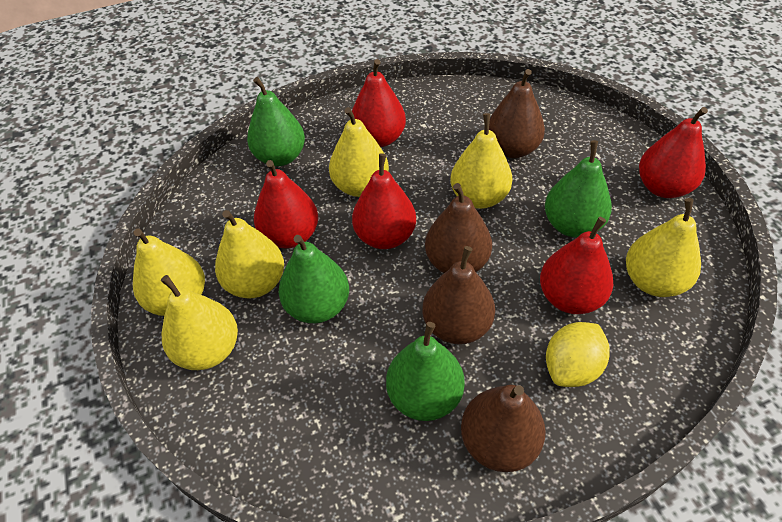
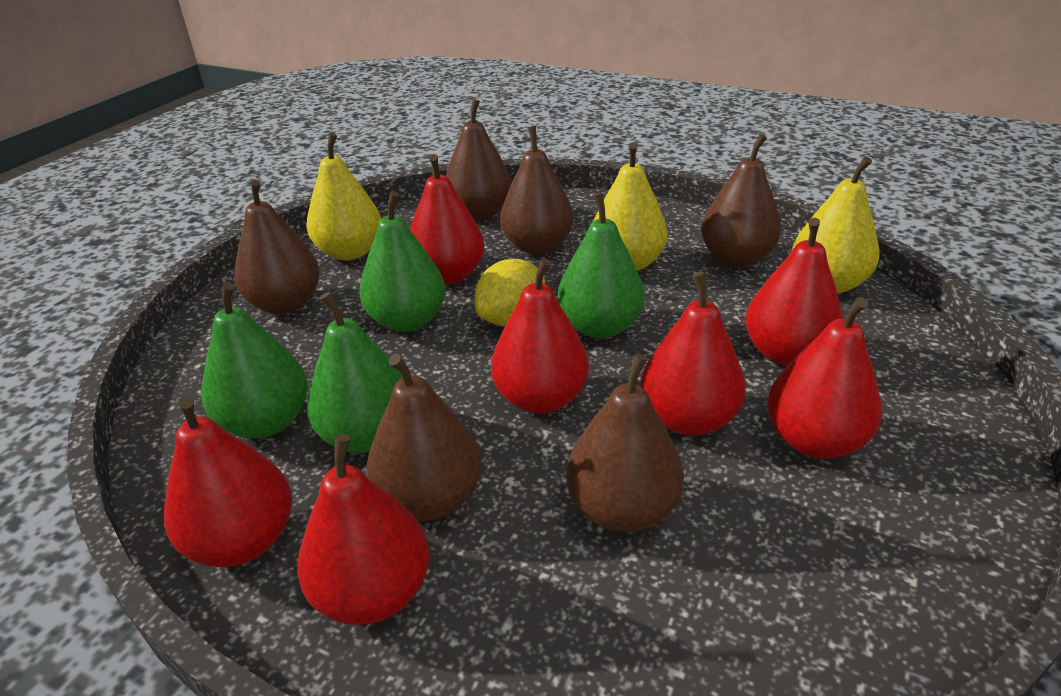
brown pear: [422,246,495,344] [425,183,492,273] [461,385,546,472] [489,69,545,158] = 4 -> [234,179,320,314] [367,354,482,521] [446,99,512,220] [500,126,574,255] [566,353,684,532] [701,134,781,267] = 6
red pear: [254,160,318,248] [350,59,406,147] [352,153,416,249] [540,217,613,314] [639,107,708,198] = 5 -> [164,396,292,567] [297,434,430,625] [410,154,485,284] [491,258,589,414] [640,272,745,436] [745,218,843,366] [767,297,882,459] = 7
yellow pear: [133,228,205,316] [161,275,238,370] [215,210,284,299] [329,107,389,197] [450,113,512,209] [626,198,701,297] = 6 -> [307,133,381,260] [593,142,668,271] [792,156,880,294] = 3

